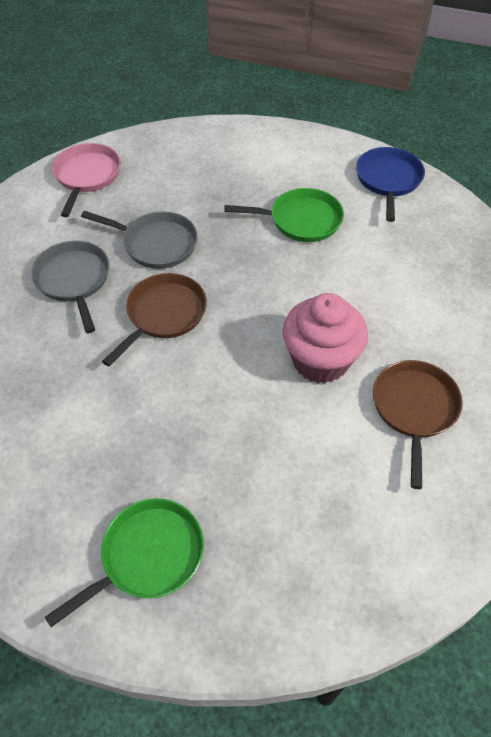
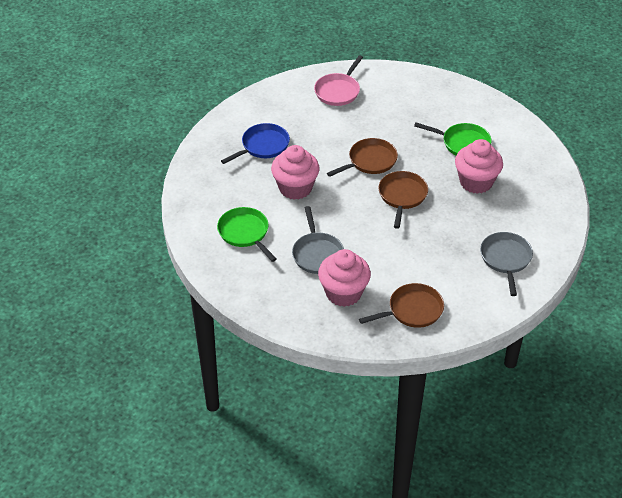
brown pan: [102,273,207,366] [373,360,463,489] = 2 -> [327,138,398,177] [359,283,444,328] [378,171,428,229] = 3
pink cupcake: [282,293,368,384] = 1 -> [271,145,320,200] [318,249,371,307] [455,139,503,194] = 3

